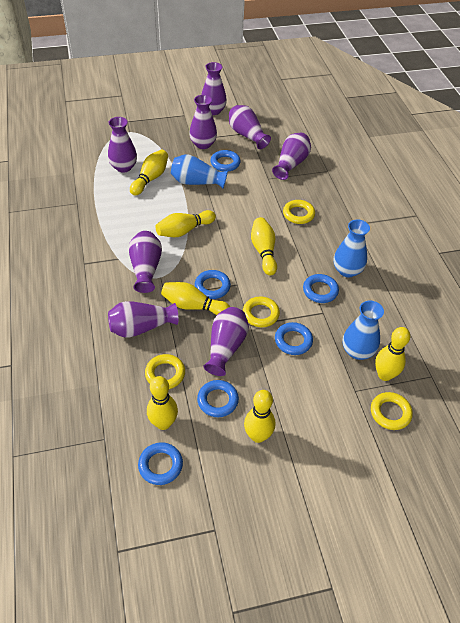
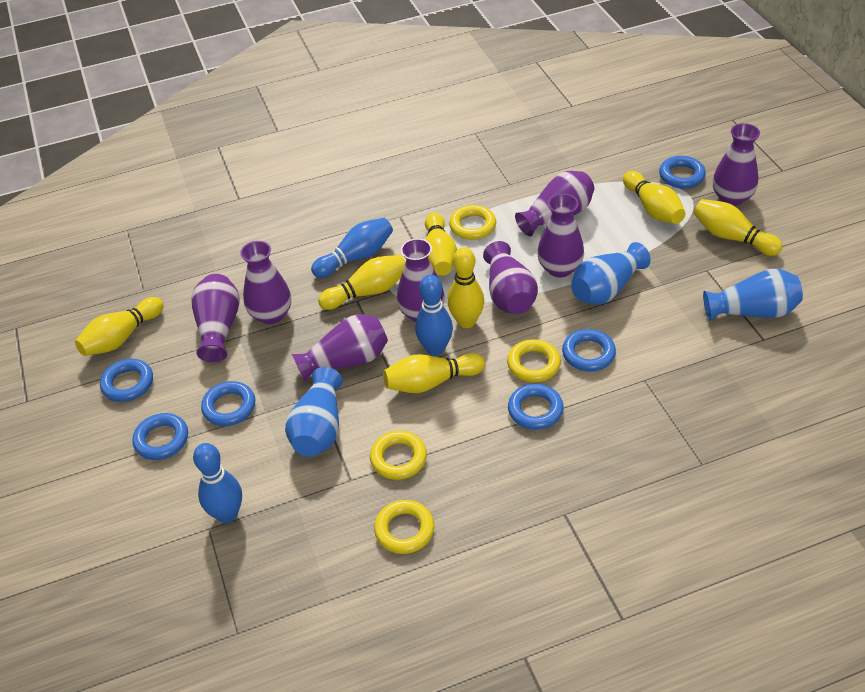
blue bowling pin: none = 0 -> [193,443,242,523] [311,218,393,278] [415,275,453,356] = 3

